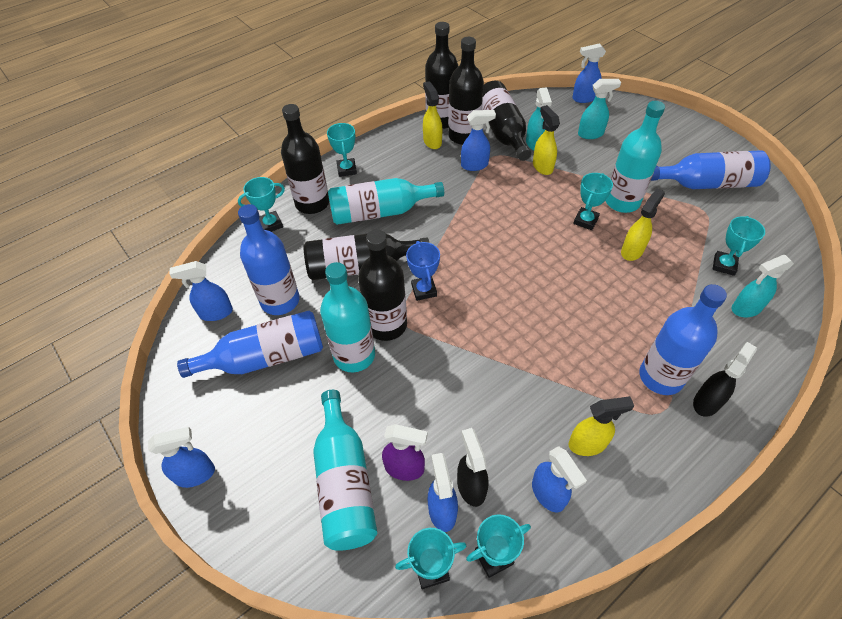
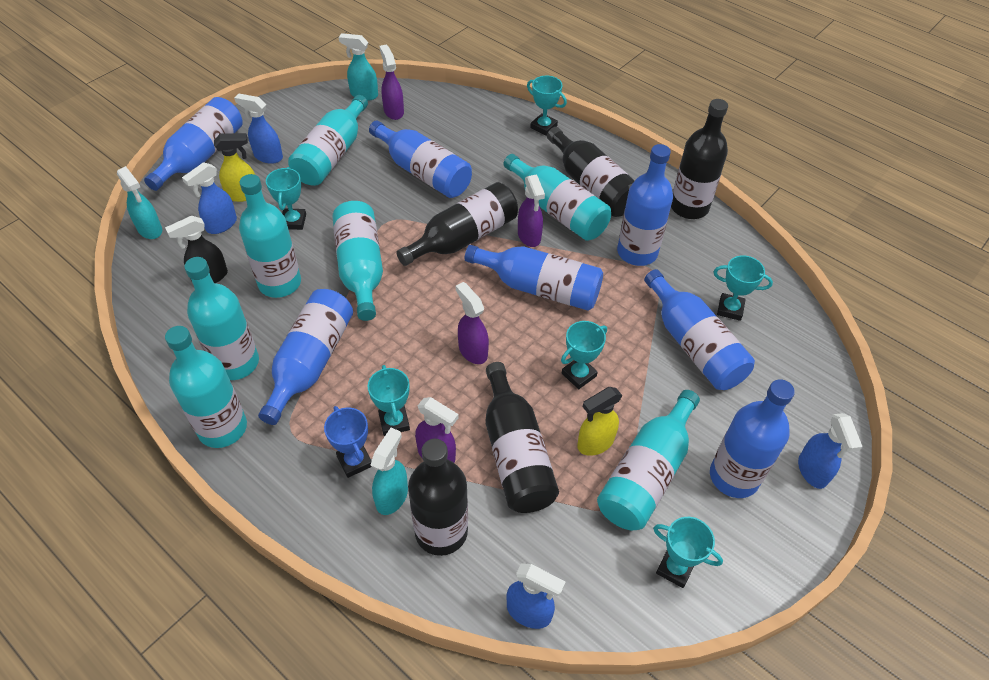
black bottle: [281,104,329,214] [304,234,429,280] [358,230,407,341] [425,22,458,129] [448,37,484,145] [482,81,531,161] = 6 -> [396,182,518,266] [408,439,468,556] [485,362,559,513] [547,127,635,217] [671,99,728,219] = 5
black spray bottle: [457,428,488,507] [693,342,757,417] = 2 -> [165,216,228,283] = 1
blue bottle: [177,311,323,378] [238,204,300,315] [639,284,727,395] [651,151,771,189] = 4 -> [144,97,243,191] [258,289,353,425] [369,121,472,198] [464,245,603,311] [617,144,673,266] [644,269,755,390] [710,379,795,498] = 7
blue spray bottle: [148,427,215,488] [170,261,233,321] [428,453,458,532] [461,110,496,171] [532,446,587,512] [572,43,606,103] = 6 -> [182,162,237,234] [234,94,283,164] [506,563,565,629] [798,413,863,489] = 4
purple spray bottle: [382,424,428,481] = 1 -> [379,44,404,120] [415,397,459,463] [456,282,489,364] [518,174,545,247] = 4
turquoise bottle: [313,390,377,551] [320,262,375,373] [328,178,444,225] [605,101,665,213] = 4 -> [165,326,247,448] [184,257,259,380] [239,174,301,298] [288,95,368,186] [332,201,383,321] [503,154,611,241] [597,390,700,530] = 7
yellow spray bottle: [423,81,442,149] [533,105,560,175] [568,396,634,456] [621,188,665,261] = 4 -> [214,133,255,202] [577,387,623,456] = 2

